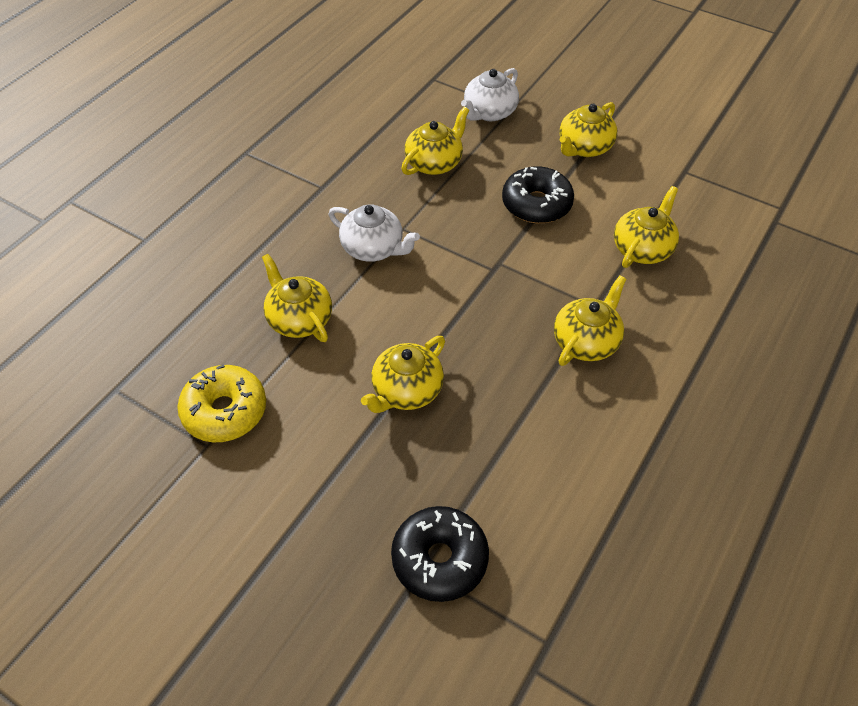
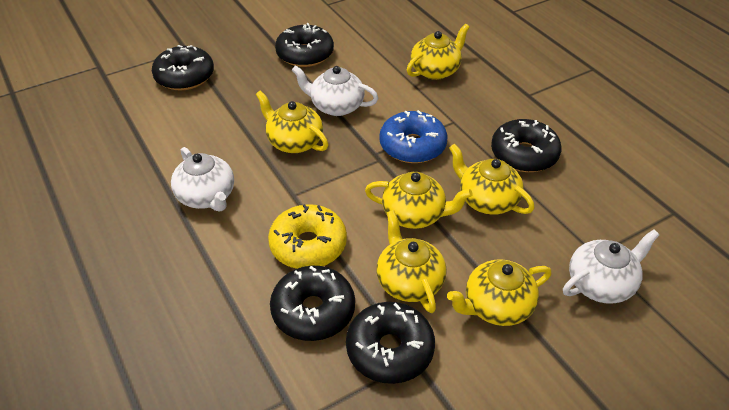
black donut: [391,506,489,602] [502,166,574,223] = 2 -> [152,45,214,90] [270,266,355,341] [275,23,334,67] [346,302,435,384] [491,119,561,172] = 5
blue donut: none = 0 -> [379,110,448,163] = 1
white teapot: [329,204,420,262] [461,68,519,121] = 2 -> [171,147,234,212] [292,66,378,116] [563,230,659,304] = 3

